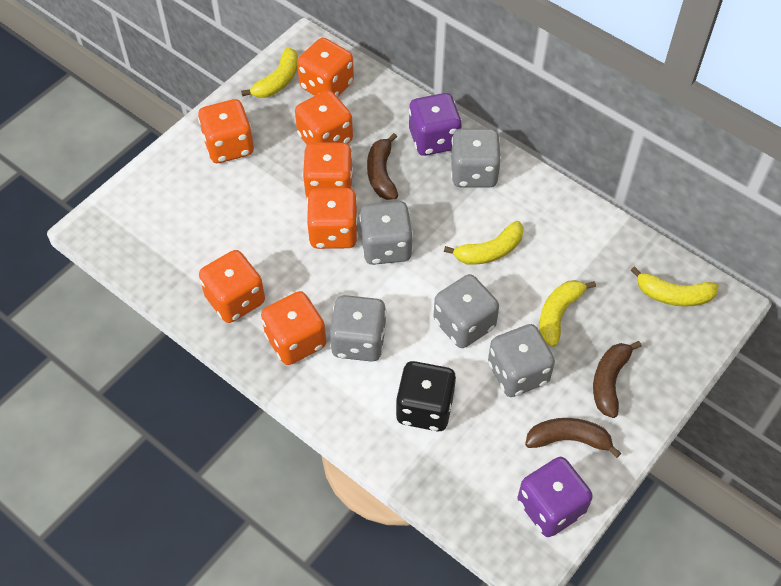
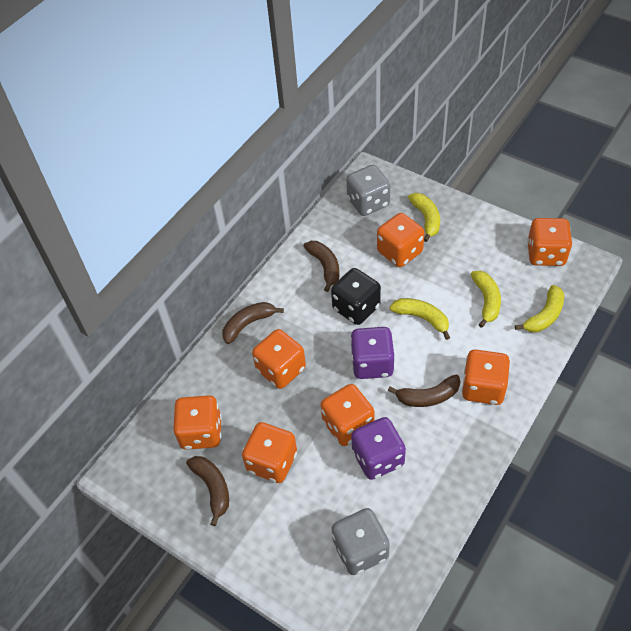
brown banana: [367,133,398,200] [525,418,621,458] [593,341,642,418] = 3 -> [186,456,229,526] [222,302,284,344] [303,241,340,292] [388,375,461,407] = 4
grey dice: [330,295,387,362] [359,201,413,265] [433,274,499,348] [451,129,501,187] [488,324,555,397] = 5 -> [331,508,390,575] [346,165,390,216] = 2

